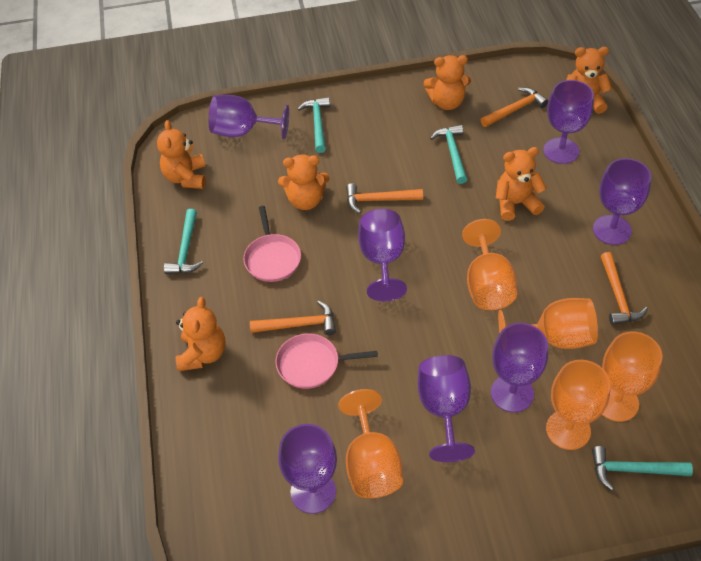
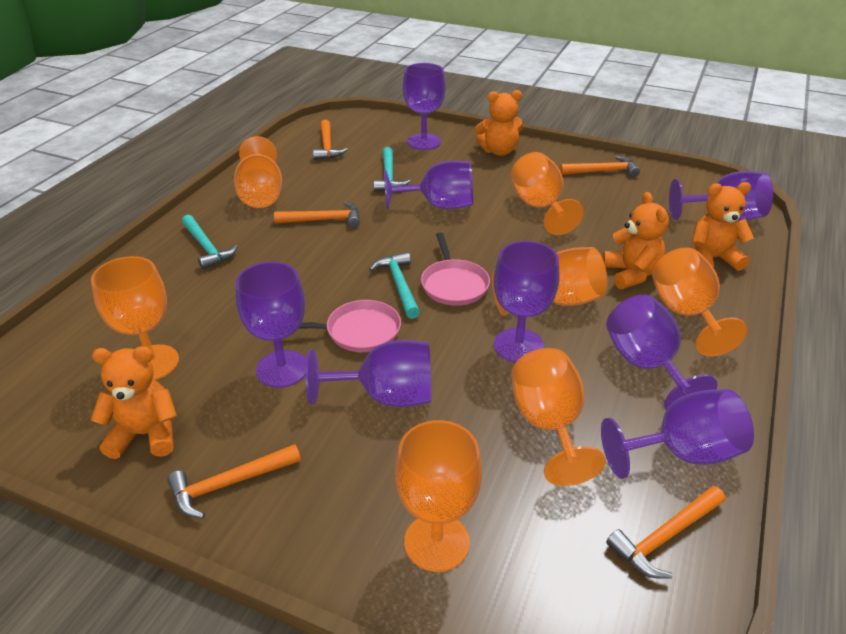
orange goblet: [338,389,403,498] [462,219,517,310] [498,298,598,349] [546,360,610,450] [602,331,663,422] = 5 -> [91,256,179,380] [234,136,282,208] [395,420,482,572] [492,247,607,316] [511,152,584,235] [511,348,606,486] [652,247,747,356] = 7
orange hammer: [250,301,336,335] [346,183,423,213] [481,87,548,127] [601,252,648,325] = 4 -> [167,444,301,518] [274,202,360,227] [313,120,348,160] [560,155,640,177] [606,486,725,579] = 5
orange teddy bear: [157,120,206,189] [176,297,225,371] [278,155,329,210] [424,55,471,110] [496,147,547,221] [566,47,612,114] = 6 -> [91,346,177,459] [475,90,523,156] [602,192,669,289] [692,182,754,271] = 4
purple goblet: [209,95,289,140] [278,424,337,514] [358,209,407,301] [418,355,475,462] [491,323,548,413] [543,80,594,164] [593,158,651,245] = 7 -> [235,262,306,388] [305,340,432,407] [384,161,473,210] [403,63,446,150] [494,241,560,363] [601,389,754,479] [606,295,718,410] [669,171,773,221] = 8
turquoise hammer: [164,209,203,274] [298,97,330,153] [430,125,467,184] [592,446,693,490] = 4 -> [182,215,238,270] [369,252,420,319] [374,147,411,192] = 3

